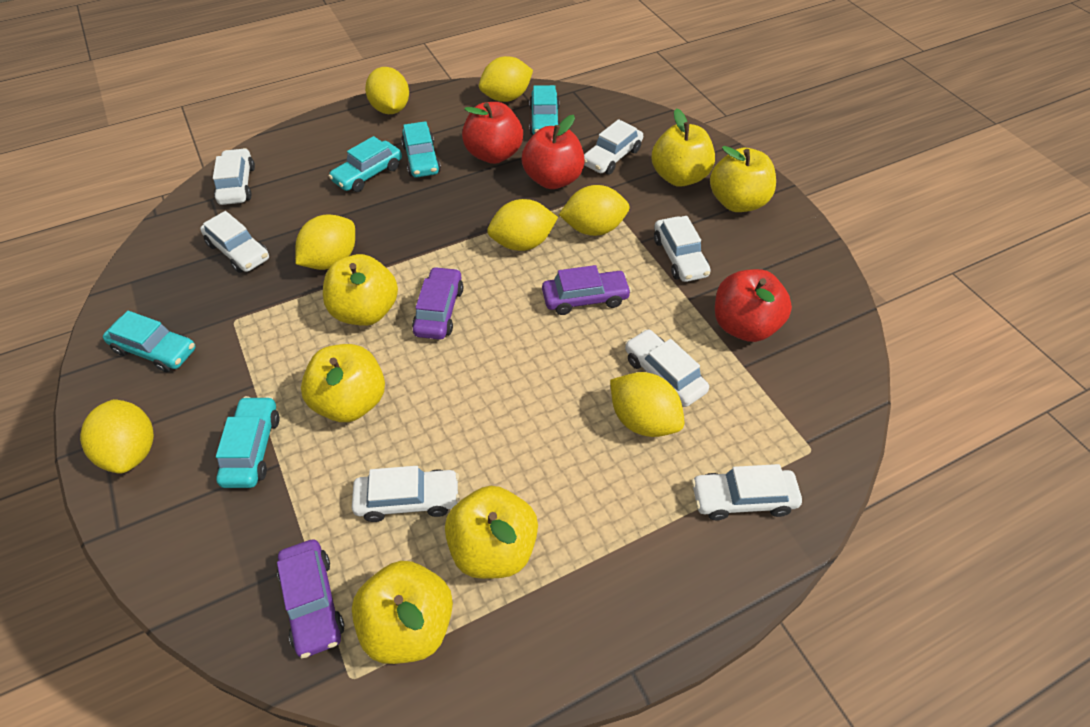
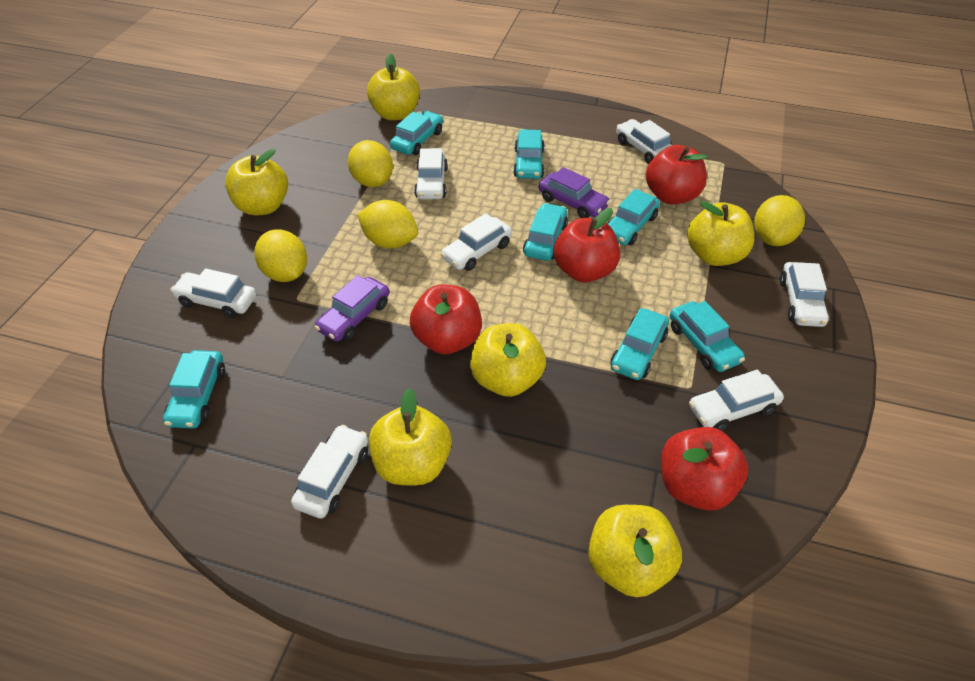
purple car: [277,539,344,658] [412,267,463,340] [542,265,632,315] = 3 -> [314,275,390,342] [539,167,610,218] = 2
red apple: [462,102,523,164] [522,115,585,189] [715,269,792,342] = 3 -> [410,284,482,354] [553,208,620,282] [645,145,707,204] [661,427,748,511] = 4
turquoise car: [103,311,196,372] [216,396,280,488] [328,136,402,192] [401,121,441,178] [529,85,560,135] = 5 -> [163,350,225,428] [390,111,443,155] [513,129,545,179] [523,203,568,261] [607,189,660,245] [611,308,669,380] [670,301,745,372] = 7
yellow lemon: [80,399,154,474] [295,214,355,270] [365,67,409,114] [479,56,533,102] [487,199,558,251] [559,185,630,236] [610,372,684,437] = 7 -> [254,229,307,282] [348,140,393,187] [357,200,418,248] [754,195,805,246] = 4

